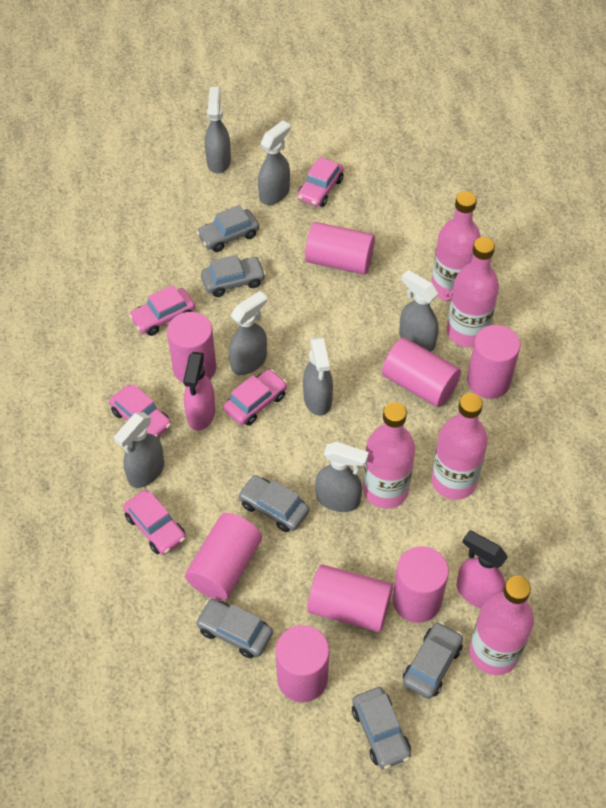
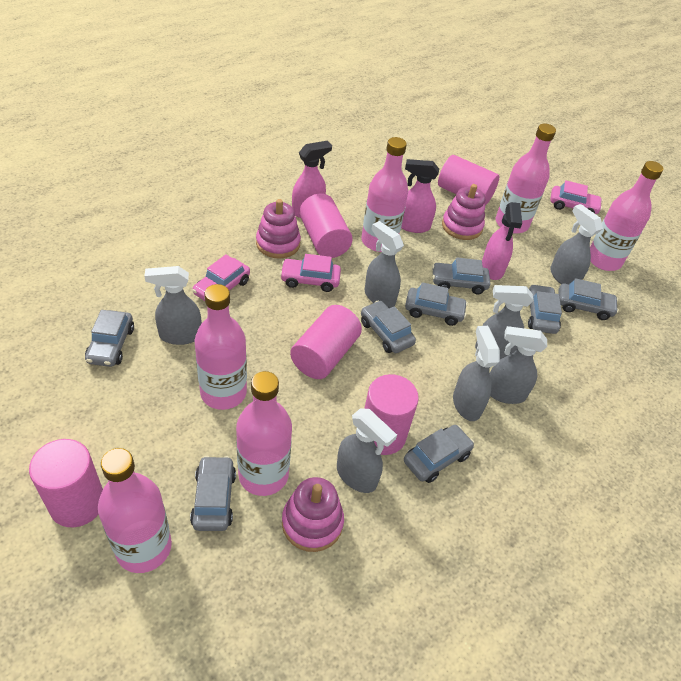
grey car: [195,599,273,658] [197,205,259,252] [201,255,266,297] [238,475,309,532] [352,687,411,769] [403,622,463,699] = 6 -> [85,310,134,367] [190,456,236,531] [361,300,416,353] [404,425,474,483] [405,282,468,326] [432,257,490,294] [528,284,562,334] [558,278,619,320] = 8
pink bottle: [363,402,415,508] [431,191,481,302] [431,393,488,500] [446,237,499,347] [469,576,534,675] = 5 -> [98,448,172,573] [195,284,247,410] [236,371,292,496] [361,137,408,252] [496,123,556,234] [590,161,663,271] = 6
pink car: [109,384,171,438] [123,490,186,555] [129,285,195,336] [223,369,287,426] [297,157,344,207] = 5 -> [192,254,250,301] [280,254,341,292] [550,180,603,214] = 3
pink cylinder: [167,312,216,383] [185,513,262,601] [276,625,329,702] [305,222,375,275] [307,564,393,632] [382,338,461,407] [392,546,449,623] [467,325,520,399] = 8 -> [29,439,103,527] [290,305,362,379] [299,193,353,258] [364,374,419,455] [438,155,499,206] = 5
pink spray bottle: [183,352,215,431] [457,530,508,608] = 2 -> [292,141,332,218] [401,159,439,233] [482,202,522,280] = 3
pink stacking toy: none = 0 -> [256,199,301,259] [282,477,344,552] [442,184,485,240] = 3

